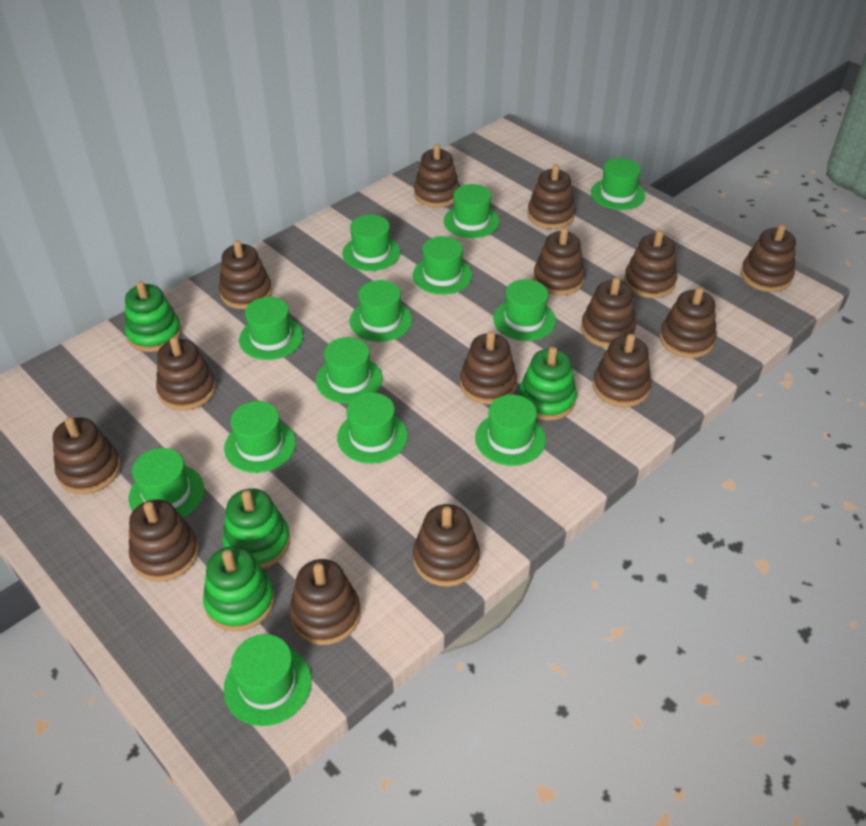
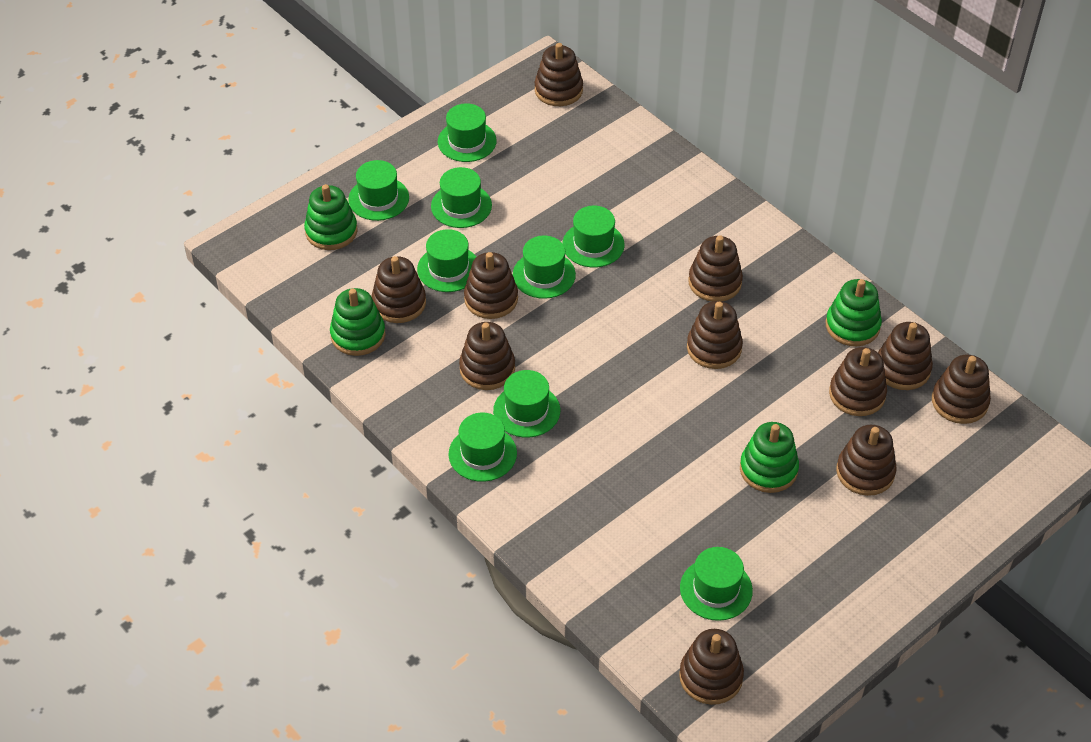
brown stacking toy: [53,417,121,494] [129,499,199,582] [156,337,216,410] [219,240,272,309] [289,559,360,645] [413,504,480,587] [414,144,460,208] [460,331,517,405] [528,164,575,229] [533,227,585,296] [581,277,636,348] [593,334,651,407] [624,230,677,298] [659,287,716,358] [741,224,796,292] = 15 -> [371,256,426,323] [459,322,515,390] [464,252,518,319] [535,43,583,106] [679,629,744,705] [687,301,743,369] [688,235,743,302] [829,347,887,416] [836,425,897,496] [878,322,933,390] [932,355,991,424] = 11
green hat: [129,448,204,518] [224,401,296,473] [224,634,312,726] [239,297,303,360] [316,337,383,403] [337,392,408,464] [342,215,400,271] [350,280,412,342] [413,236,472,295] [444,184,500,238] [475,395,546,466] [493,279,556,341] [591,158,645,210] = 13 -> [348,160,409,221] [417,229,476,292] [431,167,492,228] [438,103,497,162] [448,413,517,482] [493,370,560,438] [513,236,576,299] [562,206,625,268] [680,547,753,621] = 9

